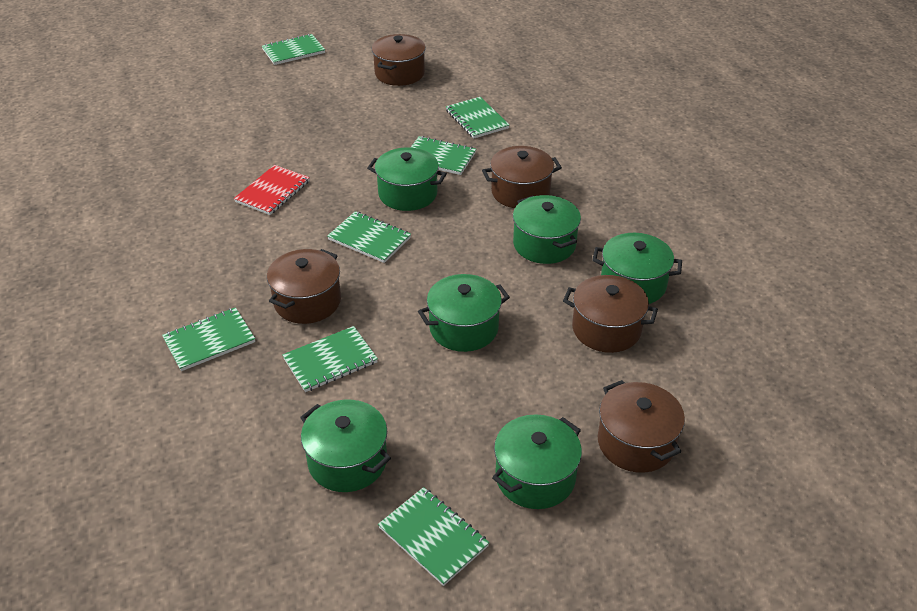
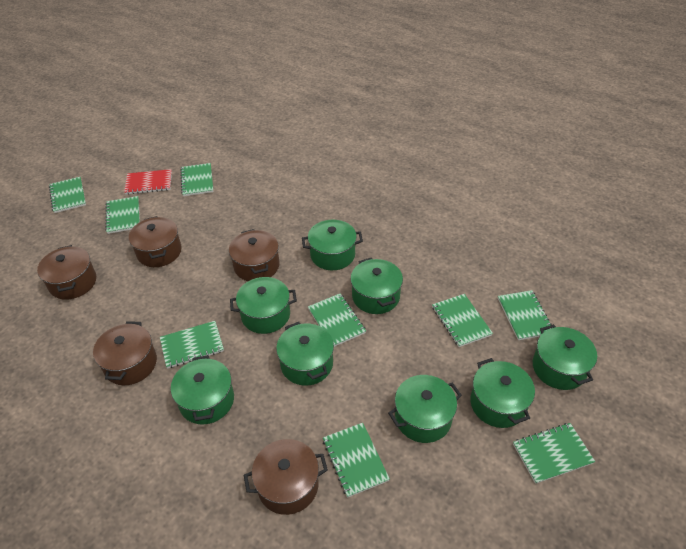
green notebook: [162,307,255,371] [262,34,325,65] [282,326,378,392] [327,211,411,263] [378,487,490,586] [410,136,476,175] [446,97,509,138] = 7 -> [49,177,86,213] [105,196,140,234] [160,321,224,369] [180,163,213,196] [308,293,366,347] [323,423,390,498] [432,294,493,347] [498,290,552,340] [513,423,595,484] = 9
green pot: [300,400,391,492] [367,147,447,211] [418,274,510,352] [492,414,582,509] [513,195,581,264] [592,233,682,304] = 6 -> [171,355,234,425] [230,277,297,334] [276,322,334,386] [302,220,363,270] [350,258,403,314] [388,375,462,443] [470,358,535,428] [533,324,597,390] = 8

